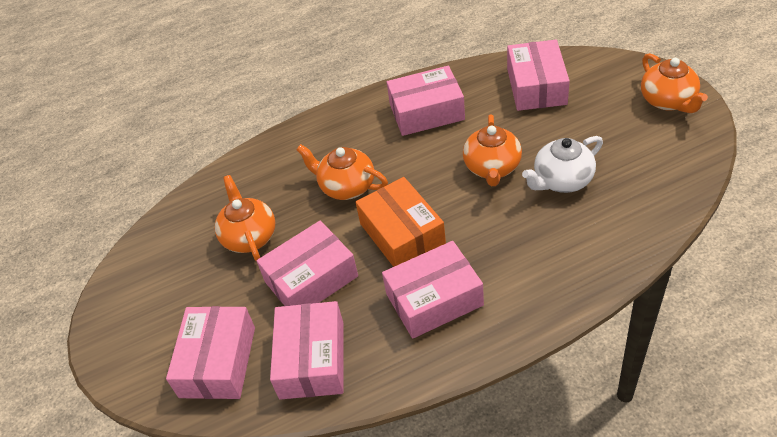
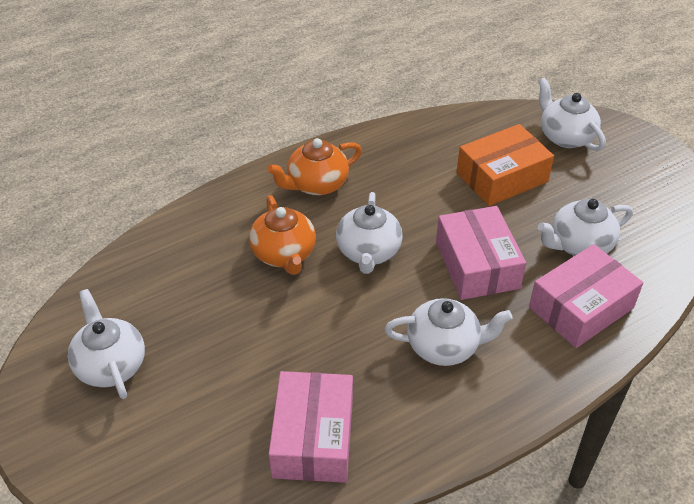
orange teapot: [215,175,275,261] [296,144,388,200] [463,114,522,186] [641,53,708,113] = 4 -> [249,195,316,275] [267,138,362,195] = 2
pink box: [166,306,255,399] [257,221,358,306] [270,301,344,400] [382,241,484,339] [387,66,465,136] [507,40,570,111] = 6 -> [269,371,353,483] [436,206,526,300] [529,244,643,348] = 3
white teapot: [522,136,603,193] = 1 -> [68,289,145,399] [336,192,403,274] [384,298,513,366] [538,78,606,151] [538,199,633,256] = 5

